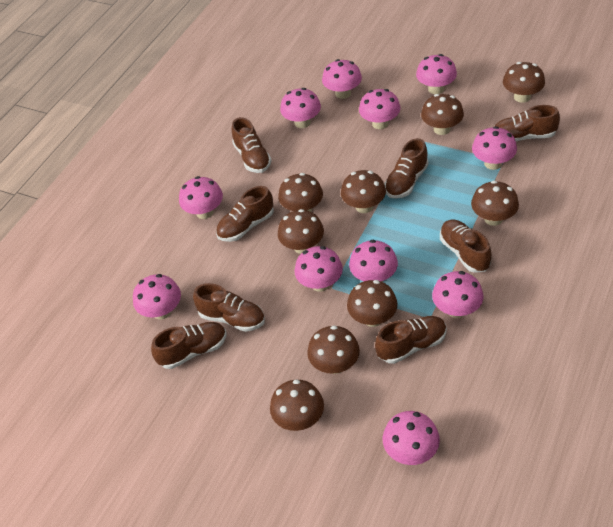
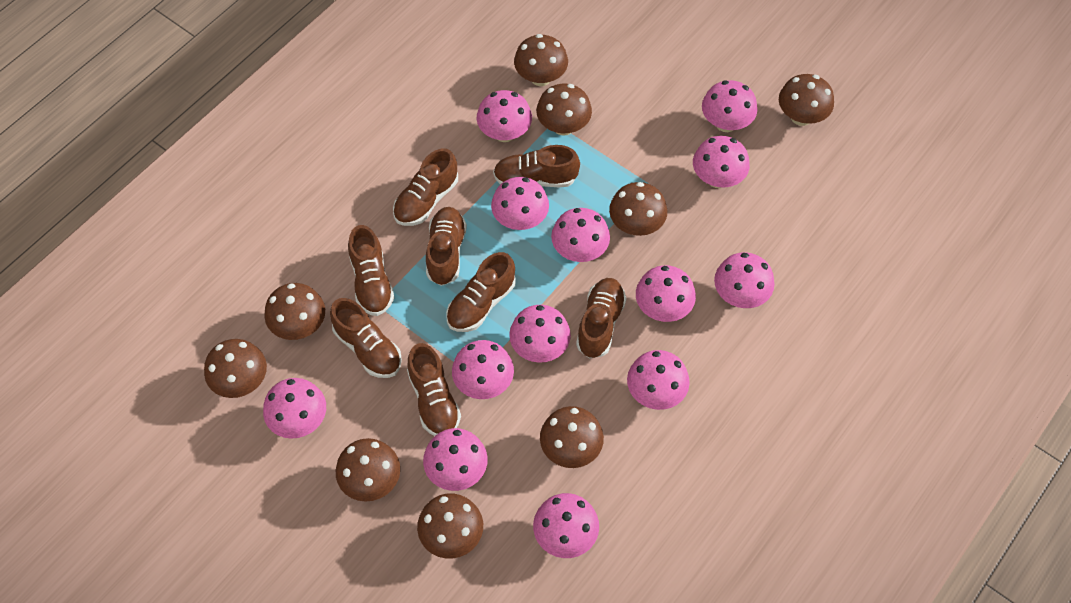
pink mushroom: [133,274,181,320] [179,176,223,219] [280,88,321,128] [294,246,343,292] [322,59,362,99] [349,240,398,282] [359,89,400,129] [383,411,440,465] [416,54,457,94] [432,271,483,318] [472,126,517,170] = 11 -> [263,378,326,439] [423,428,488,491] [452,340,514,399] [476,90,532,142] [491,177,549,230] [509,305,571,363] [533,493,599,558] [551,208,610,262] [627,350,690,410] [636,265,696,322] [693,136,750,188] [702,80,757,132] [714,252,774,308] = 13

